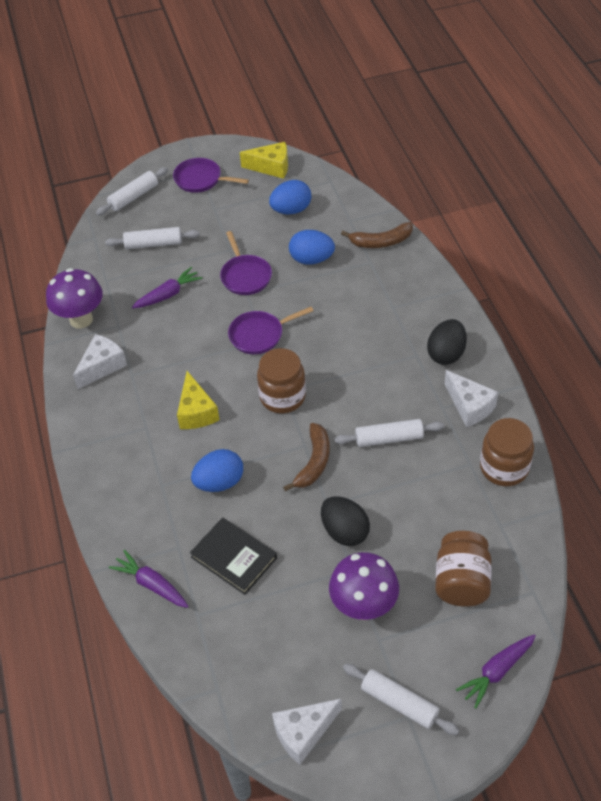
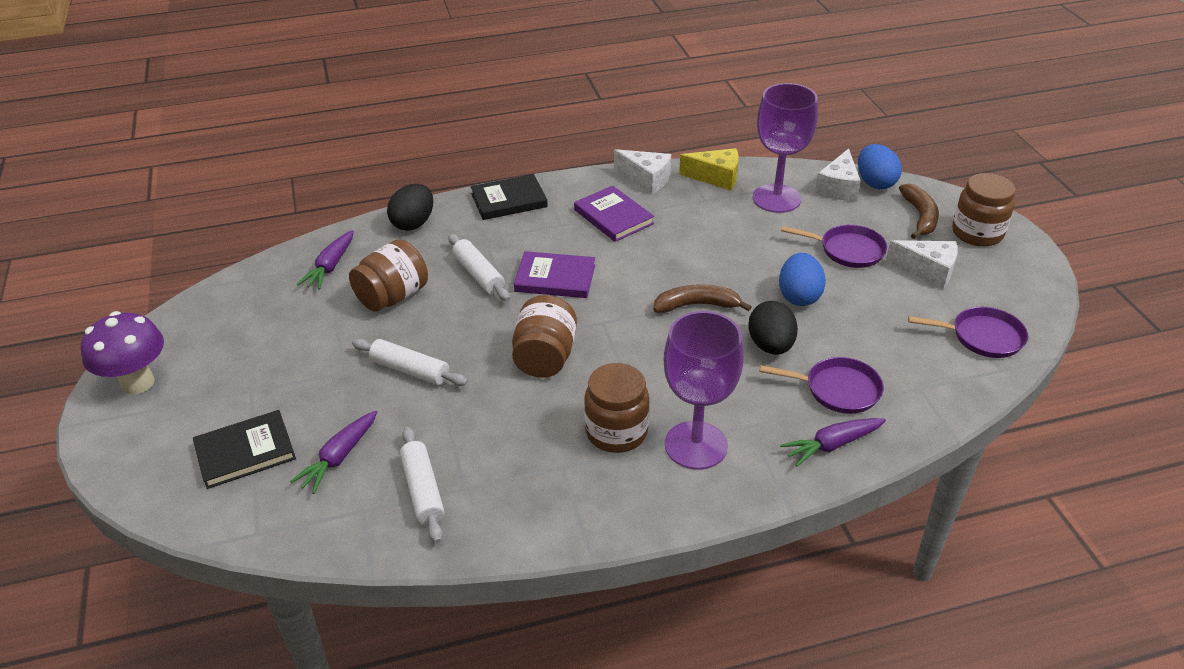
black book: [190,517,277,595] = 1 -> [193,410,296,489] [471,174,548,220] = 2
blue egg: [191,449,243,492] [269,180,311,215] [289,230,335,265] = 3 -> [779,253,826,306] [858,144,902,189] = 2
brown jar: [257,348,306,413] [435,531,492,607] [480,418,534,486] = 3 -> [349,239,428,312] [512,295,577,378] [584,363,649,453] [952,173,1016,247] = 4
purple book: none = 0 -> [514,251,595,298] [574,185,654,242] = 2
purple goblet: none = 0 -> [664,311,744,470] [753,83,818,213] = 2
purple mushroom: [46,268,103,329] [329,552,399,620] = 2 -> [81,311,164,395] = 1
white rolling pin: [96,167,168,215] [105,227,200,249] [335,419,444,447] [343,664,459,735] = 4 -> [352,339,468,386] [400,427,445,543] [448,234,510,301] = 3
yellow cheese: [177,371,220,429] [240,142,288,179] = 2 -> [679,148,739,191] = 1

